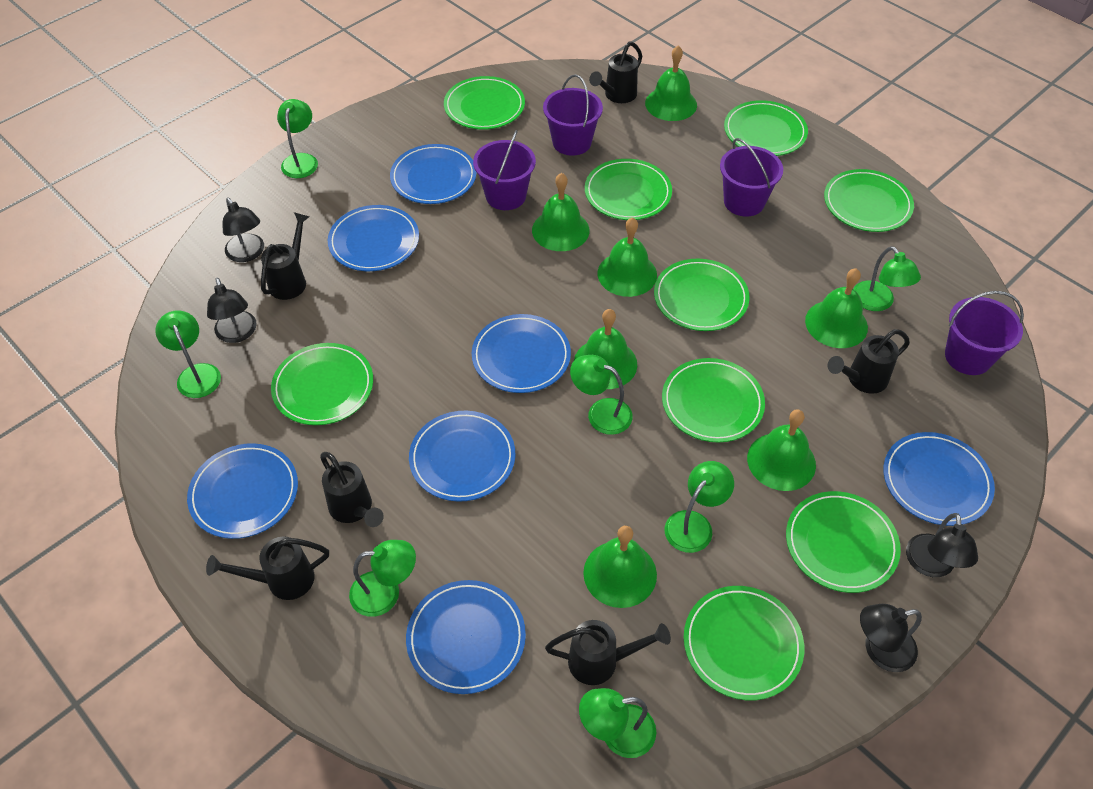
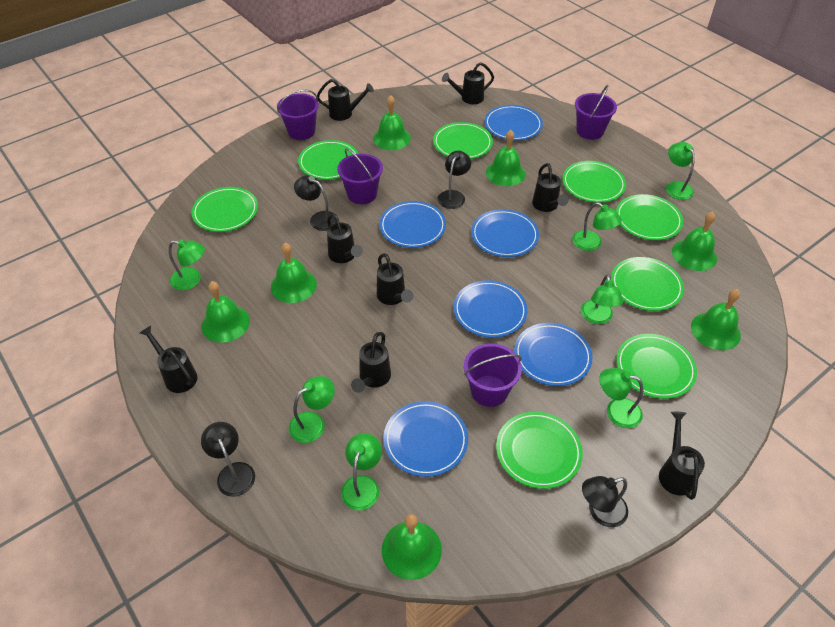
black watering can: [206,536,329,600] [261,212,309,300] [320,452,384,527] [545,620,671,685] [589,41,642,103] [828,329,910,394] = 6 -> [140,326,197,393] [317,79,374,121] [327,214,363,263] [351,332,391,393] [377,253,414,305] [442,62,494,104] [532,163,569,212] [659,412,705,500] = 8
blue plate: [187,443,298,539] [328,205,419,271] [390,144,477,204] [406,580,526,694] [409,411,515,502] [472,314,571,393] [883,432,995,526] = 7 -> [379,201,446,248] [383,401,468,477] [453,280,528,338] [471,209,539,257] [485,105,543,140] [514,323,593,386] = 6
green plate: [271,343,373,425] [444,76,525,130] [585,159,672,220] [654,259,749,331] [662,358,765,443] [684,586,804,700] [724,100,808,156] [786,491,901,593] [824,169,914,232] = 9 -> [192,187,258,232] [298,140,359,180] [433,122,493,159] [496,412,583,489] [562,161,626,203] [611,257,684,311] [616,194,683,240] [616,334,697,399] = 8

